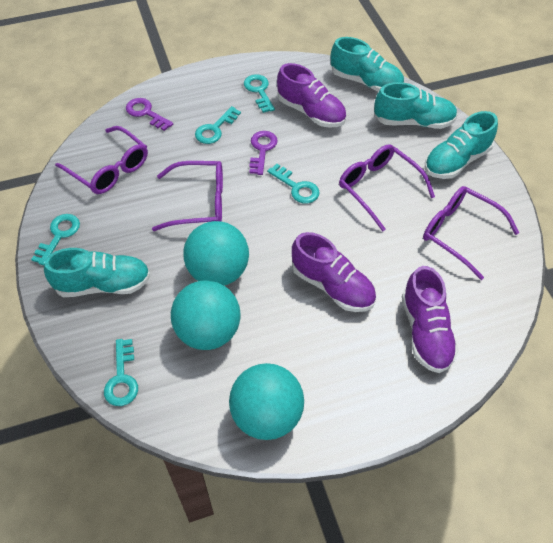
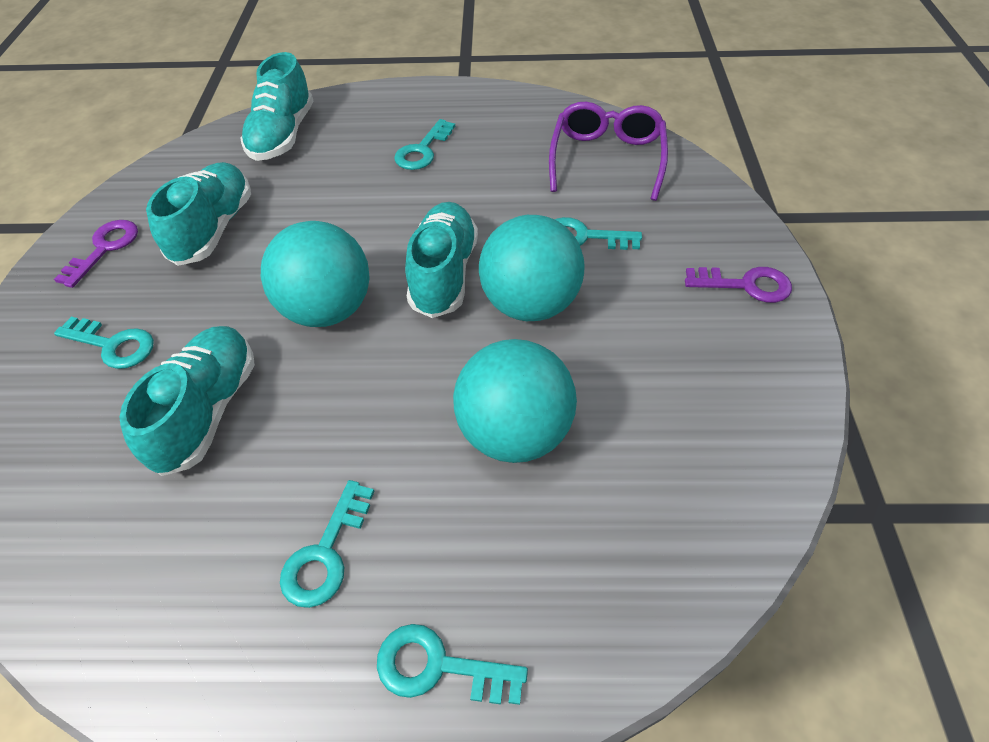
purple glasses: [55,126,148,194] [152,161,223,231] [339,144,435,231] [423,186,519,280] = 4 -> [549,102,668,201] = 1
purple shoe: [277,63,346,128] [292,232,376,312] [402,266,459,373] = 3 -> none = 0

